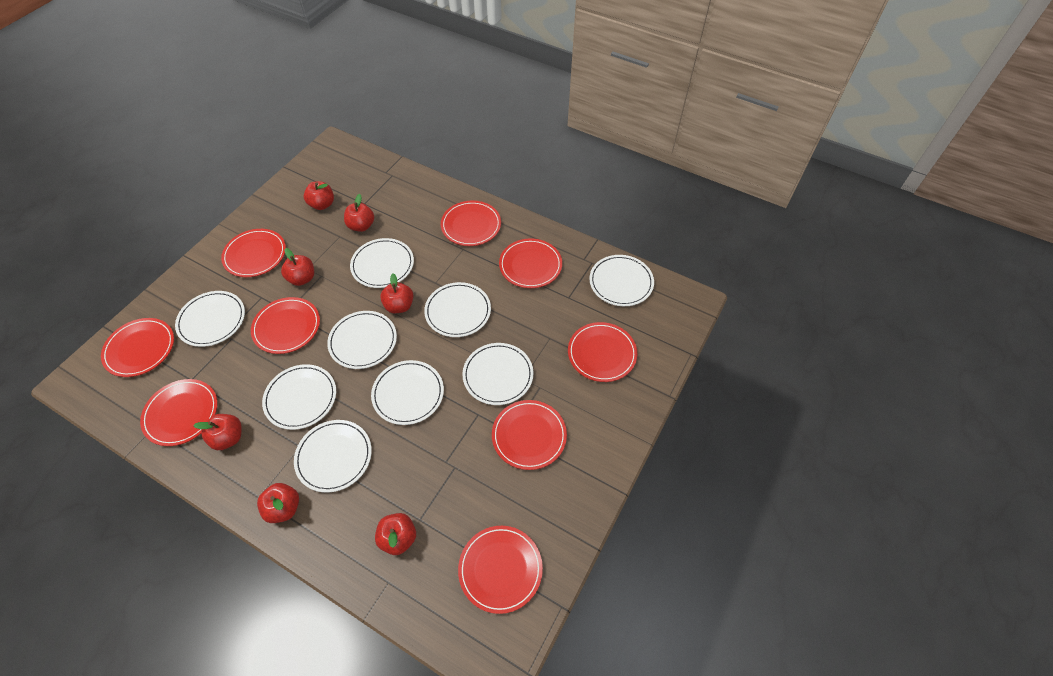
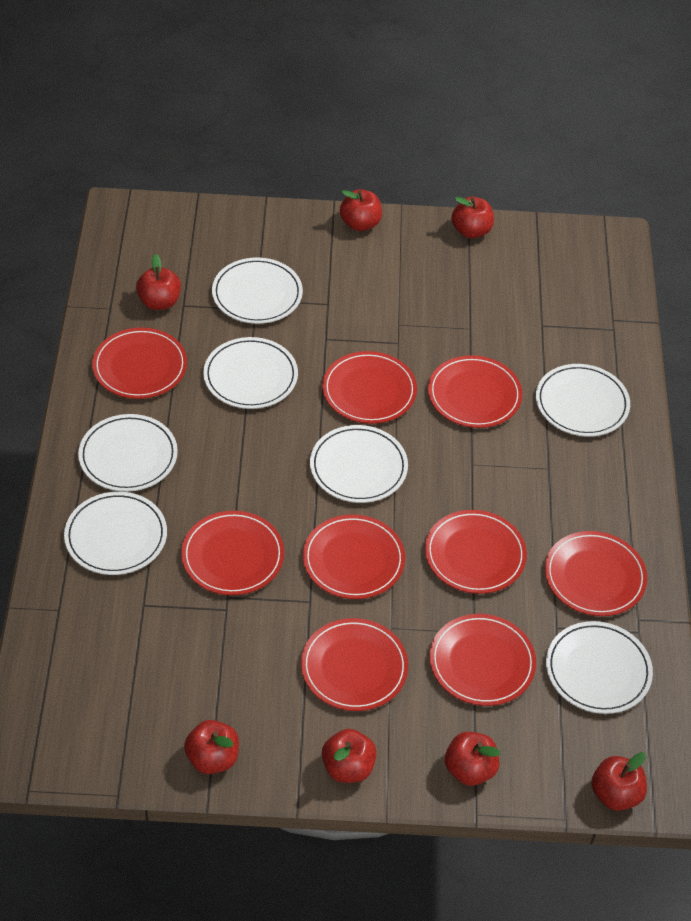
white plate: [175,291,245,347] [262,364,336,430] [294,420,372,493] [327,311,397,369] [350,238,414,288] [371,360,444,425] [424,282,491,337] [462,343,533,405] [589,255,654,306] = 9 -> [64,492,167,575] [78,414,178,492] [203,337,298,409] [212,258,303,324] [310,425,408,503] [536,364,630,437] [546,621,653,714] = 7

